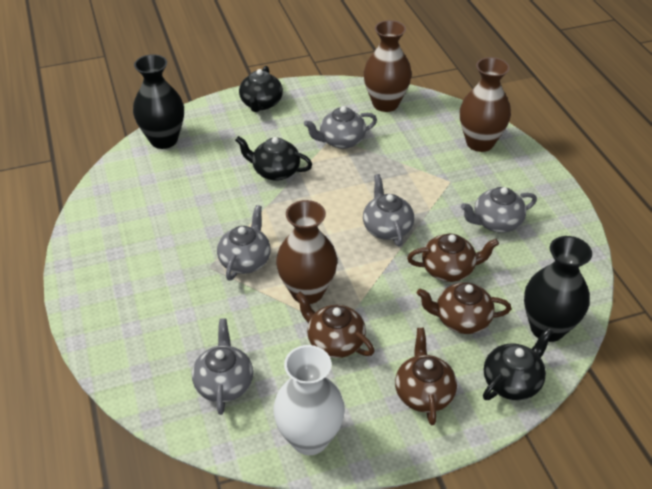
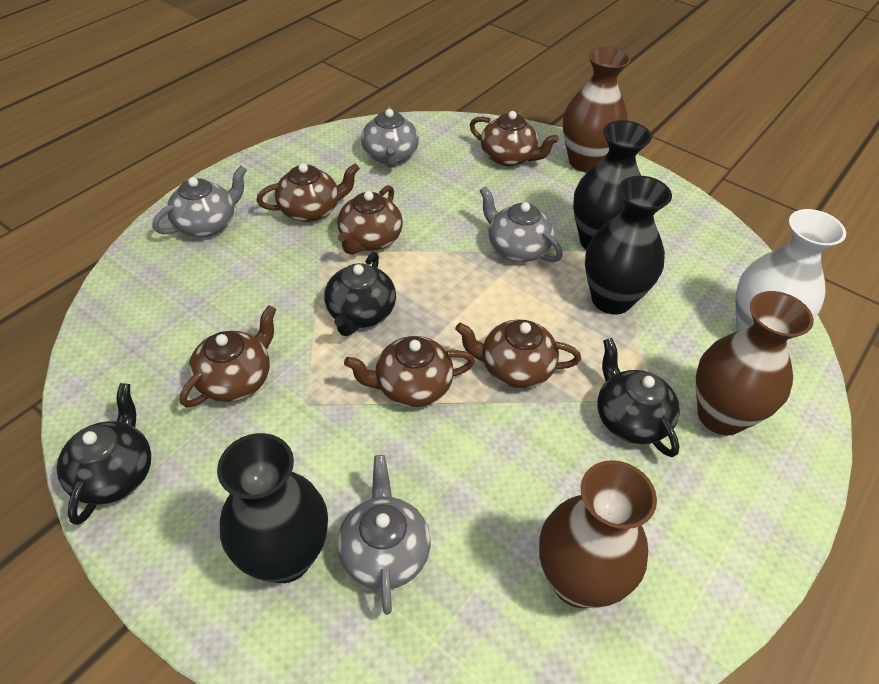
black vase: [133,54,184,149] [524,236,592,342] = 2 -> [217,433,328,583] [573,120,652,249] [585,176,672,314] = 3
brown teapot: [295,291,374,358] [395,328,457,425] [407,233,499,282] [417,282,511,334] = 4 -> [180,305,277,407] [256,163,360,222] [337,185,403,255] [344,336,475,407] [455,319,581,388] [470,111,559,167] = 6
grey teapot: [192,319,253,415] [217,205,271,281] [304,106,377,149] [363,174,414,246] [461,187,537,233] = 5 -> [153,166,247,237] [337,455,431,615] [361,106,419,167] [479,186,563,262] = 4

